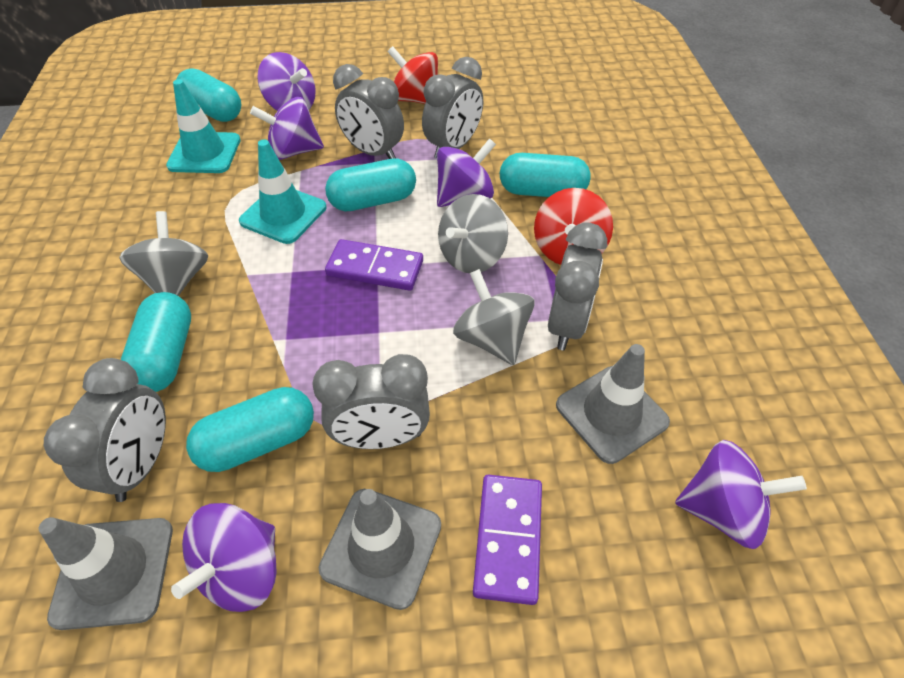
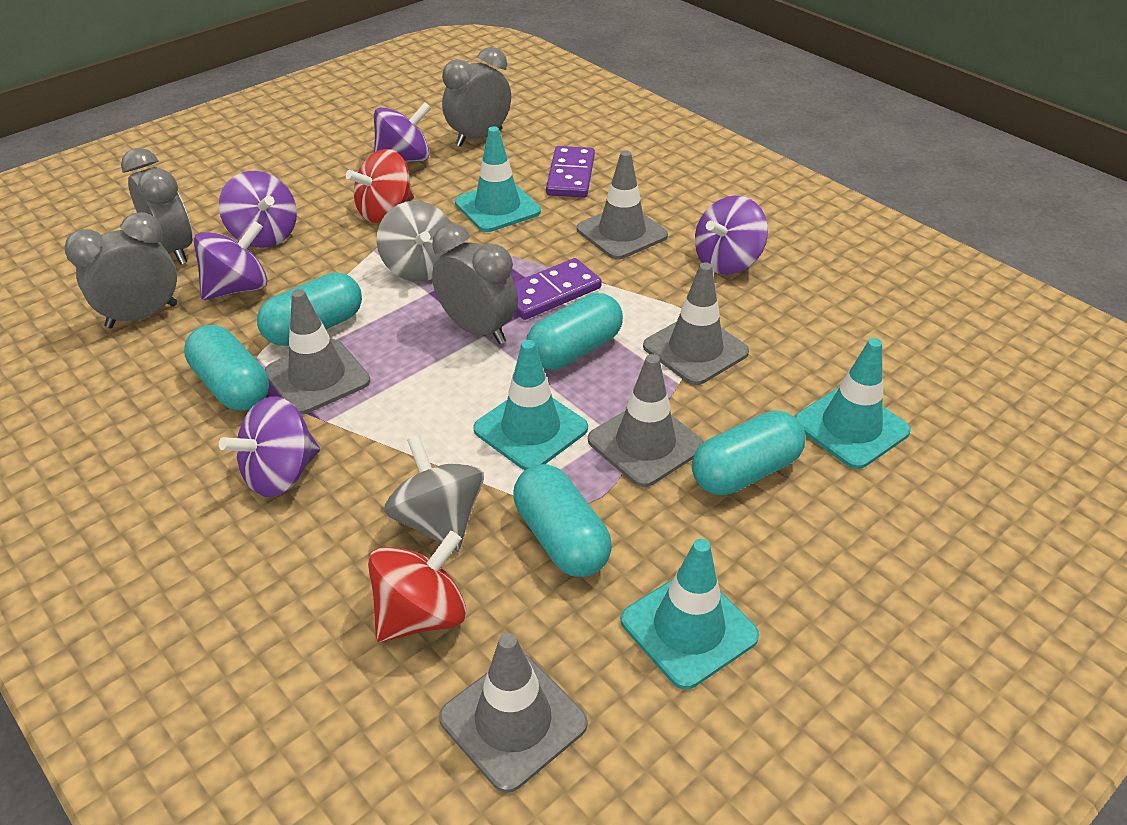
grey clock: [44,358,166,502] [312,354,430,449] [333,64,404,159] [422,57,483,159] [548,222,607,350] = 5 -> [64,212,178,328] [121,148,193,264] [432,224,518,344] [442,47,511,147] = 4
grey spinning top: [119,211,208,296] [438,194,508,273] [453,269,535,365] = 3 -> [377,201,452,282] [384,435,484,552] = 2
grey traffic cone: [39,517,173,630] [319,489,441,610] [556,344,670,464] = 3 -> [265,289,370,415] [439,633,588,793] [577,150,668,259] [588,354,704,487] [643,262,749,385] = 5
turquoise traffic cone: [166,79,241,173] [239,139,327,244] = 2 -> [455,126,541,232] [473,340,588,470] [621,539,759,689] [795,338,911,469] = 4

